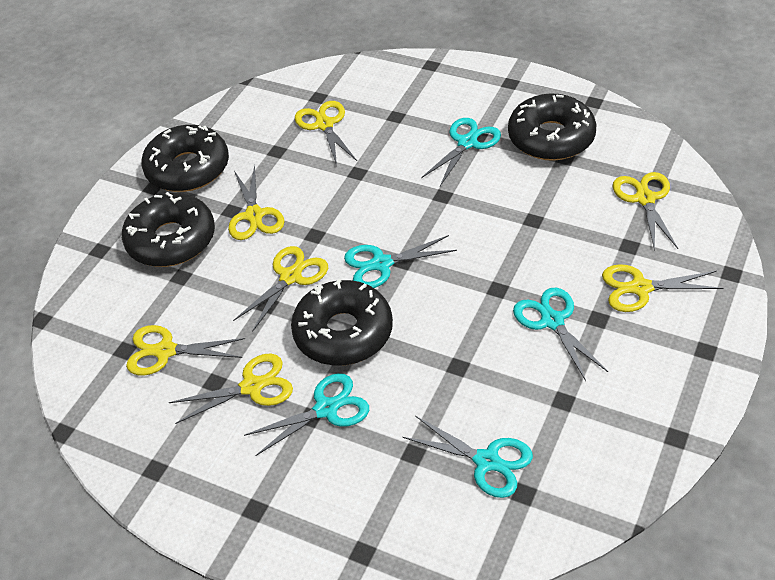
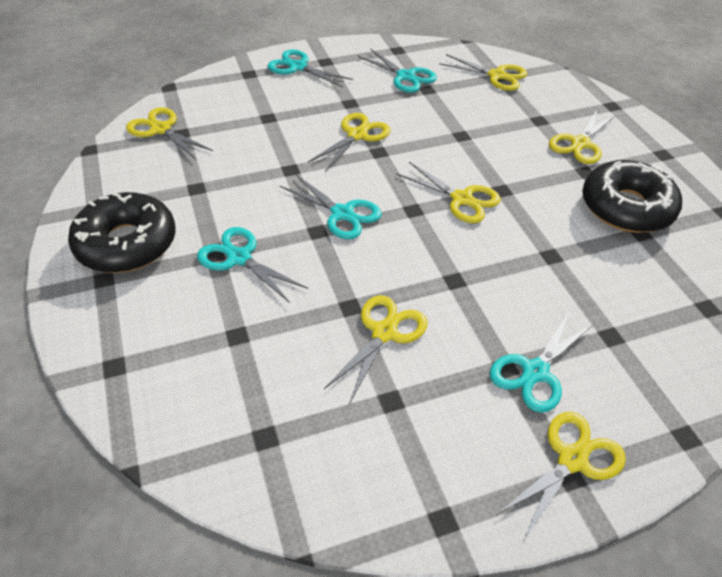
black donut: [122,192,215,267] [141,125,229,192] [291,279,393,366] [508,93,596,161] = 4 -> [68,192,176,273] [582,160,682,233] = 2

